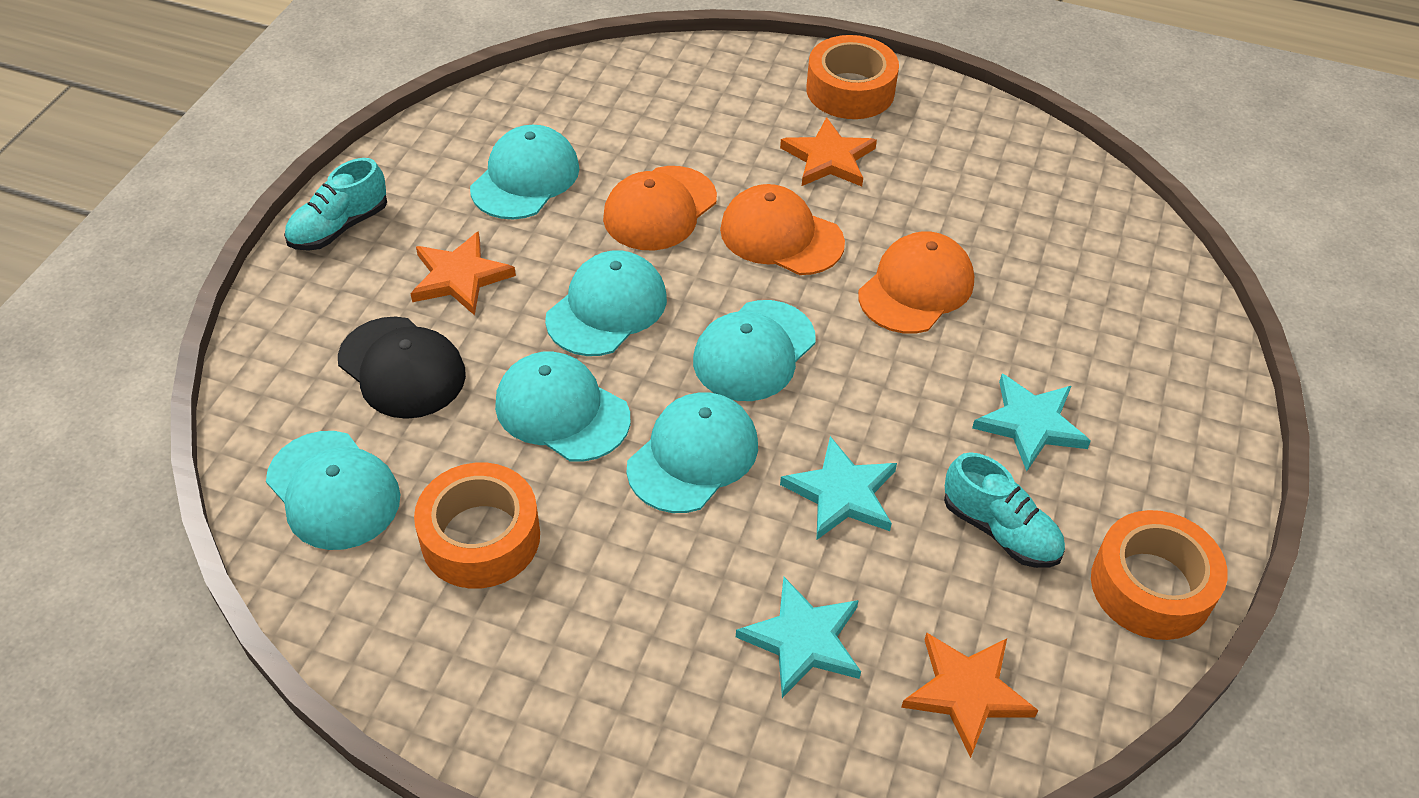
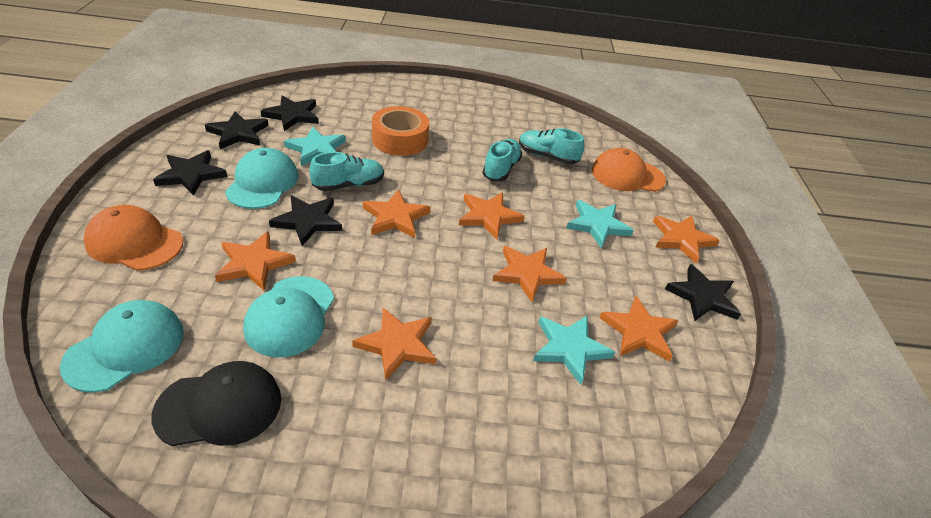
black star: none = 0 -> [153,150,227,196] [205,111,269,149] [261,95,319,131] [269,195,342,246] [665,264,741,321] = 5
orange cap: [603,166,717,250] [720,184,845,275] [858,231,974,334] = 3 -> [84,205,183,271] [592,148,666,192] = 2
orange star: [410,231,516,316] [780,117,877,186] [901,633,1038,758] = 3 -> [215,231,296,290] [352,308,437,381] [363,189,430,238] [459,192,525,240] [492,246,567,302] [600,296,678,362] [653,216,720,263] = 7
orange tape: [414,462,540,589] [806,35,899,119] [1091,510,1228,640] = 3 -> [372,106,429,156] = 1
turquoise cap: [266,431,400,550] [470,125,579,220] [495,352,631,462] [545,250,667,356] [627,392,758,513] [693,300,816,401] = 6 -> [60,300,184,393] [225,148,298,209] [243,276,334,358] = 3
turquoise shoe: [284,158,387,251] [944,452,1065,568] = 2 -> [310,152,384,191] [482,139,522,181] [519,128,584,164] = 3

